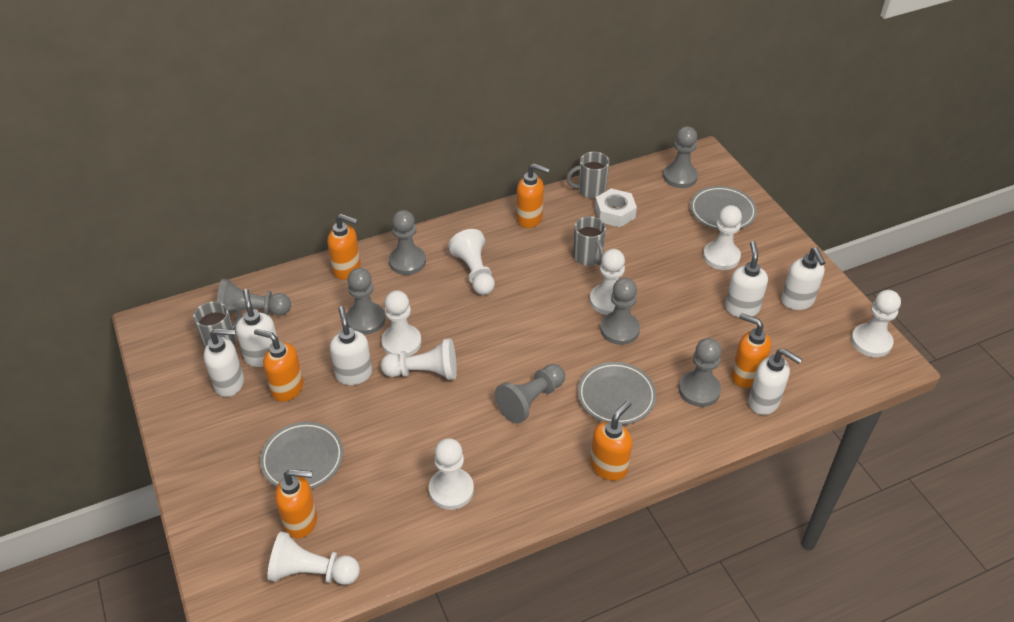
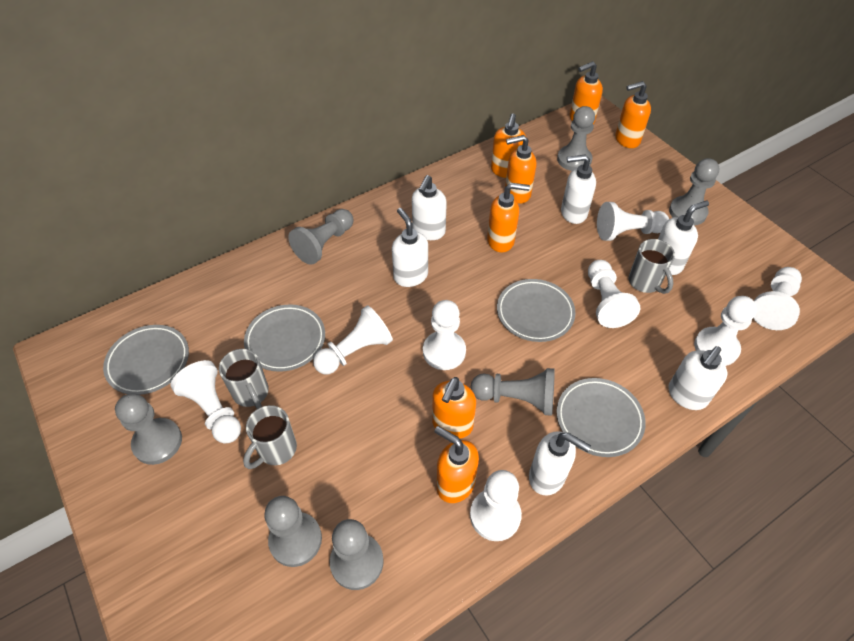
grey plate: [260,422,343,489] [578,362,656,425] [690,186,757,230] = 3 -> [103,325,189,395] [244,304,325,372] [497,279,575,342] [557,378,646,457] = 4
orange soap dispenser: [254,329,304,402] [275,469,317,538] [327,214,361,280] [517,163,550,228] [590,401,632,481] [731,313,771,388] = 6 -> [432,377,476,439] [434,426,479,503] [487,183,530,252] [491,113,526,178] [505,135,536,204] [570,61,603,124] [615,81,651,148] = 7
white nut: [595,188,637,227] = 1 -> none = 0

